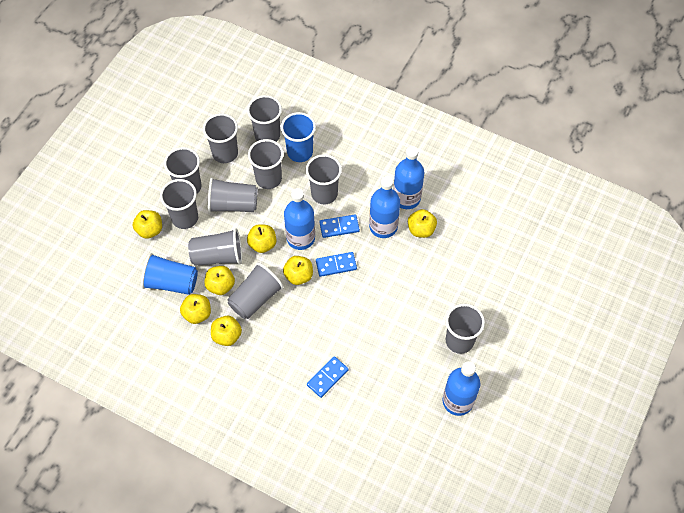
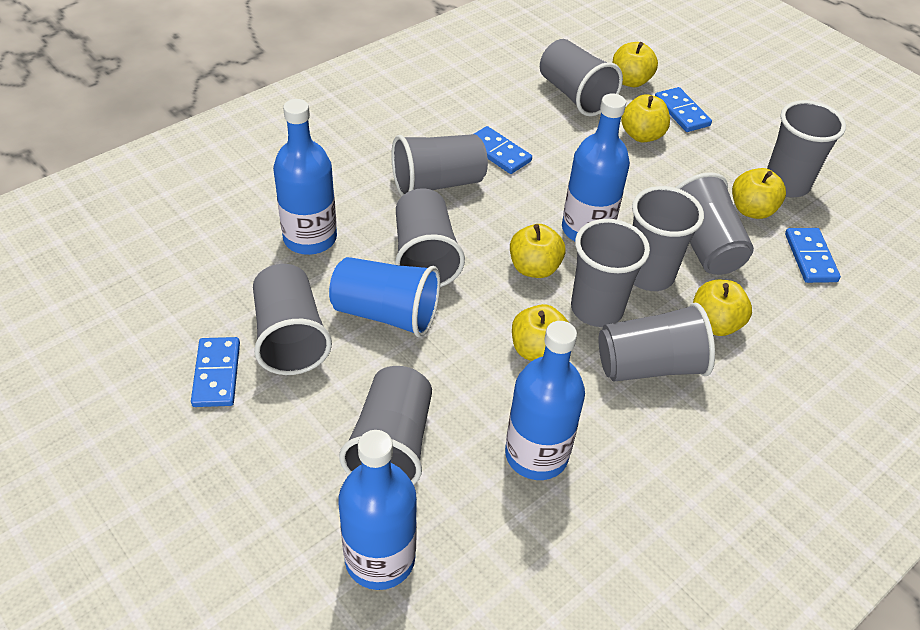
blue cup: [141,253,198,295] [281,112,316,162] = 2 -> [329,257,440,338] = 1
blue domino: [307,356,349,398] [316,252,357,277] [319,215,360,238] = 3 -> [191,337,240,407] [474,126,532,174] [655,87,712,132] [785,228,841,283] = 4
yellow apple: [133,210,162,239] [180,294,211,324] [204,266,235,295] [211,316,242,346] [247,224,277,253] [283,256,313,285] [408,209,437,238] = 7 -> [510,224,566,278] [512,304,568,361] [612,42,658,87] [621,94,670,142] [693,280,752,336] [732,168,786,219] = 6

